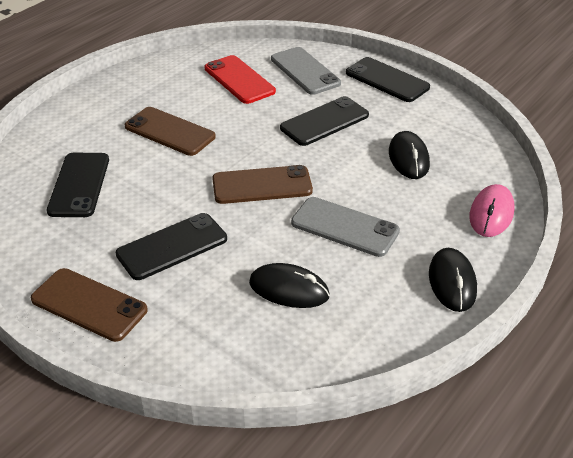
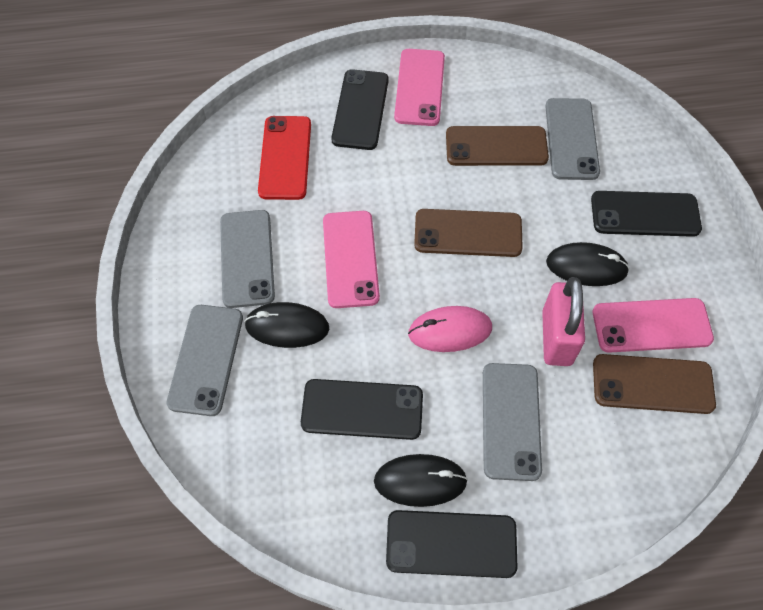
grey phone: [271,47,341,95] [291,197,400,257] = 2 -> [167,305,243,416] [220,210,275,308] [483,363,542,481] [545,98,600,180] = 4
pink padlock: none = 0 -> [542,277,585,366] = 1
pink phone: none = 0 -> [323,211,380,308] [394,49,445,126] [593,298,714,353] = 3

